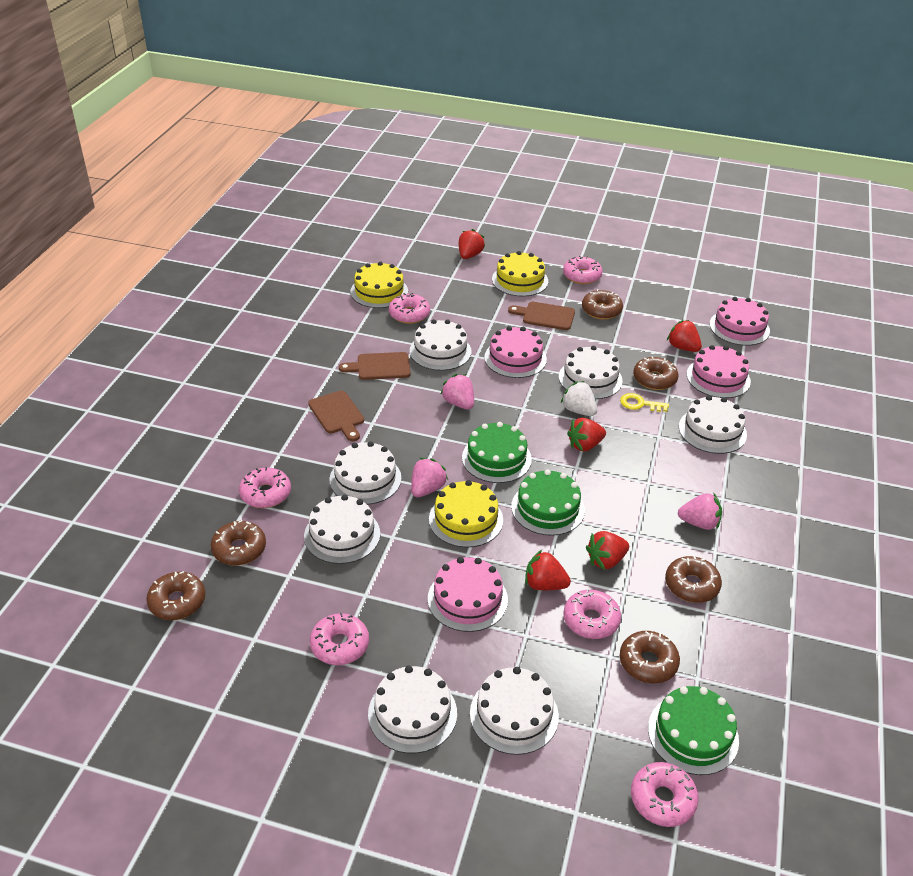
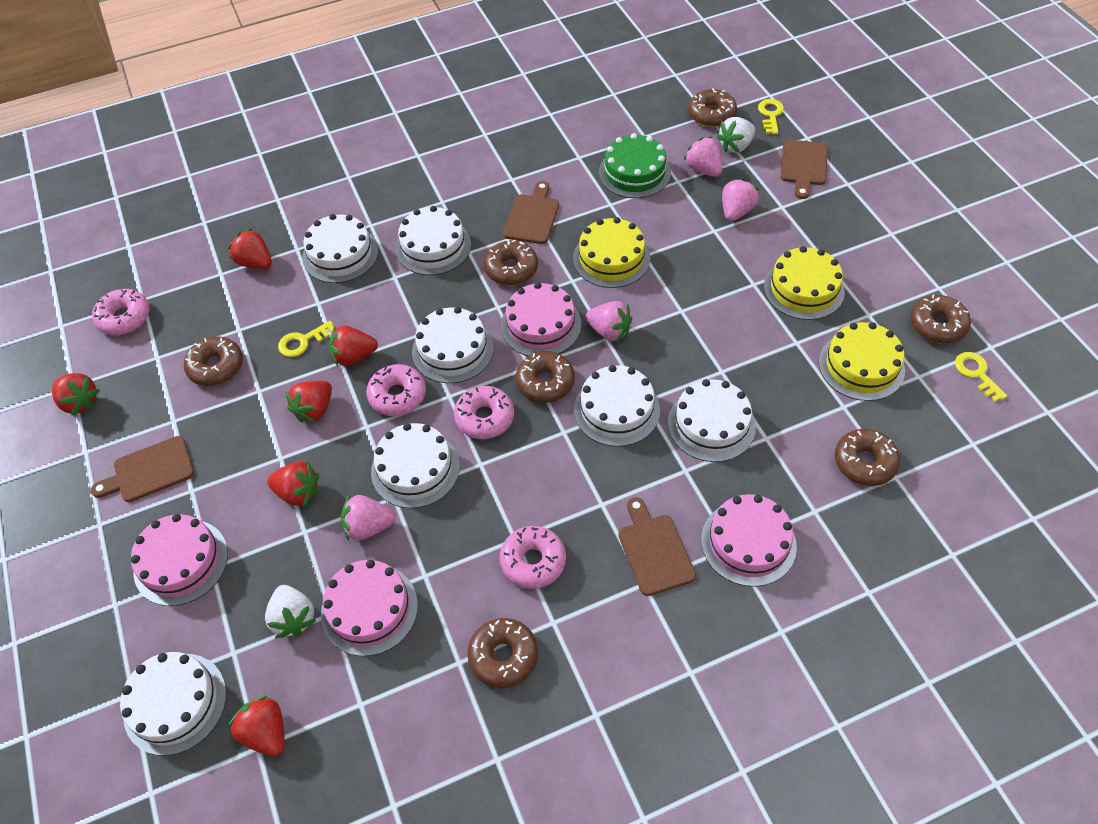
brown cutting board: [308,390,364,441] [339,352,411,380] [508,302,575,330] = 3 -> [91,436,194,502] [503,181,559,244] [618,497,696,596] [780,140,828,199] = 4
brown donut: [146,571,205,620] [211,520,266,566] [582,289,623,320] [620,631,680,683] [633,356,679,390] [665,555,722,603] = 6 -> [184,336,243,386] [468,618,538,688] [484,240,538,285] [516,351,575,403] [688,88,737,127] [835,429,900,486] [910,295,971,344] = 7
green cake: [462,422,532,483] [511,469,585,536] [648,686,739,775] = 3 -> [599,133,671,198] = 1
pink donut: [239,467,291,508] [310,613,369,665] [389,293,430,324] [563,256,603,284] [563,589,621,639] [631,762,699,827] = 6 -> [92,289,150,335] [366,364,426,416] [454,386,514,439] [500,526,566,589] = 4
pink strawberry: [411,458,448,497] [441,374,474,409] [678,493,722,530] = 3 -> [341,494,396,541] [586,301,632,342] [683,136,722,177] [722,179,759,221] = 4
red strawberry: [459,229,485,259] [525,550,571,590] [567,418,606,451] [586,531,629,570] [667,320,702,352] = 5 -> [52,373,100,415] [228,228,272,269] [228,696,285,757] [267,461,319,507] [285,381,332,423] [329,325,378,366] = 6
white strawberry: [561,381,597,416] = 1 -> [265,585,316,638] [717,117,755,153] = 2
yellow key: [620,393,669,412] = 1 -> [278,321,334,357] [758,99,784,134] [955,352,1007,402] = 3

